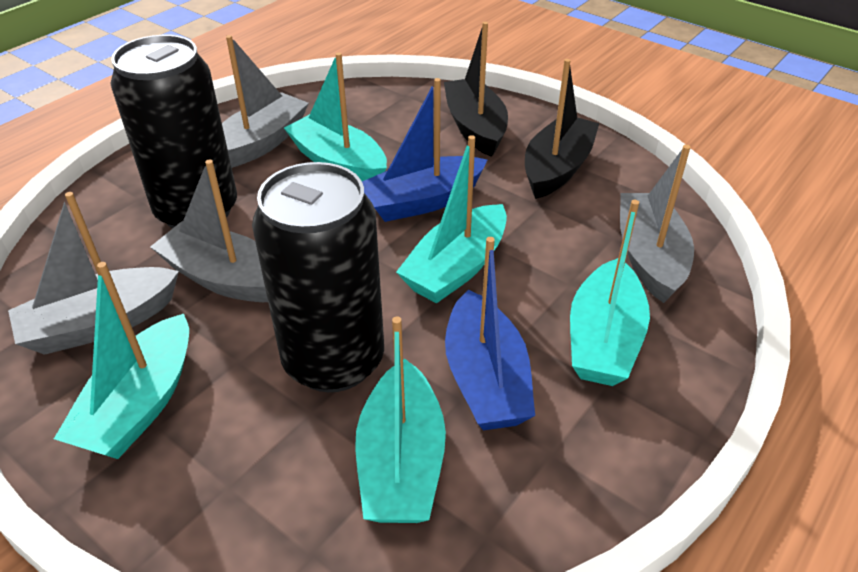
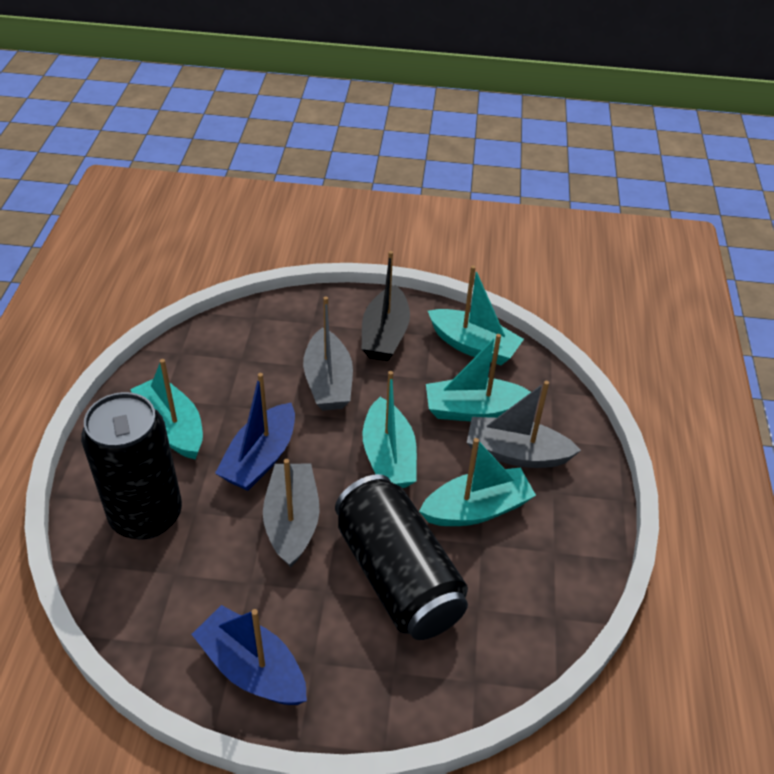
black boat: [444,22,508,157] [525,59,599,199] = 2 -> [362,251,410,361] = 1
grey boat: [8,192,179,355] [150,159,268,302] [222,35,309,168] [620,145,694,303] = 4 -> [263,459,320,568] [303,296,353,411] [467,381,581,468] = 3

